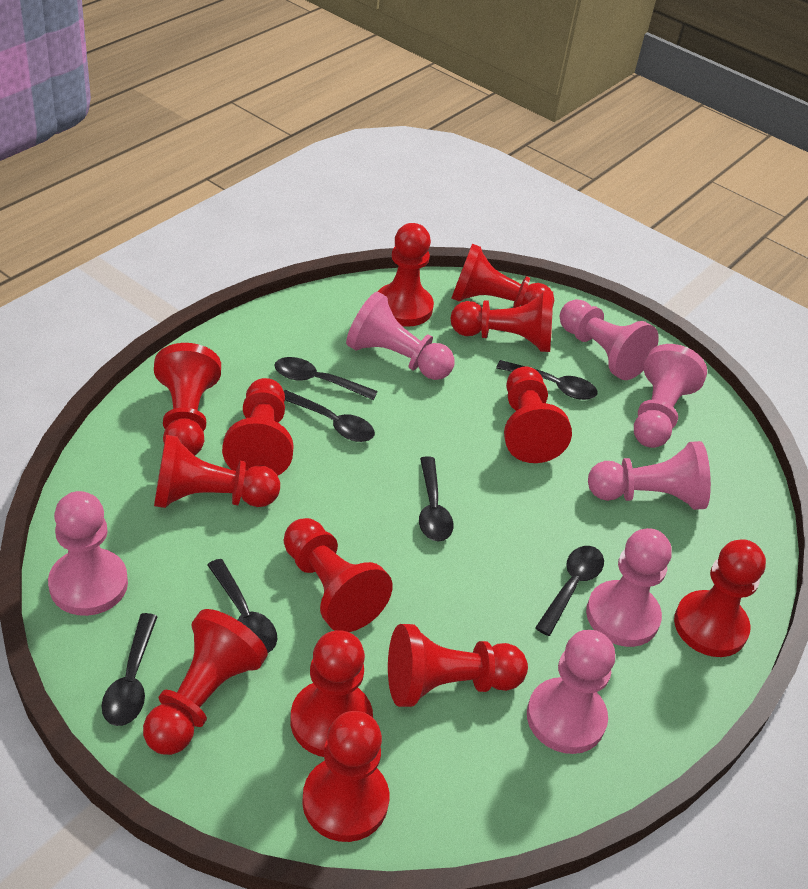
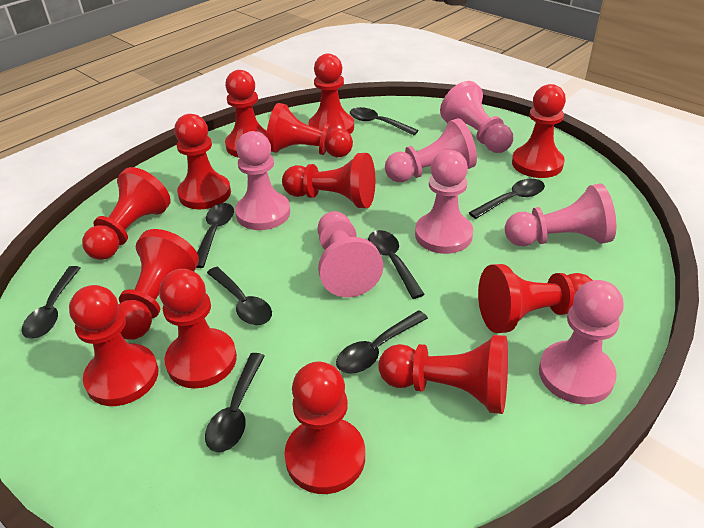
black spoon: [102,613,158,726] [207,559,277,653] [274,357,378,400] [284,390,375,442] [419,456,453,541] [496,360,598,400] [535,546,604,636] = 7 -> [22,266,80,339] [196,203,234,268] [205,353,265,452] [207,267,272,325] [336,310,428,374] [350,107,419,135] [368,230,425,299] [469,179,545,219] = 8

